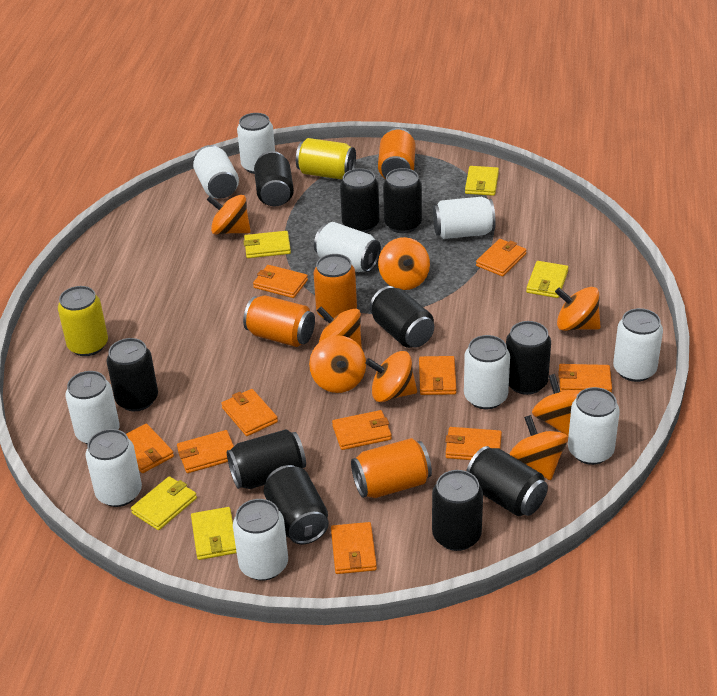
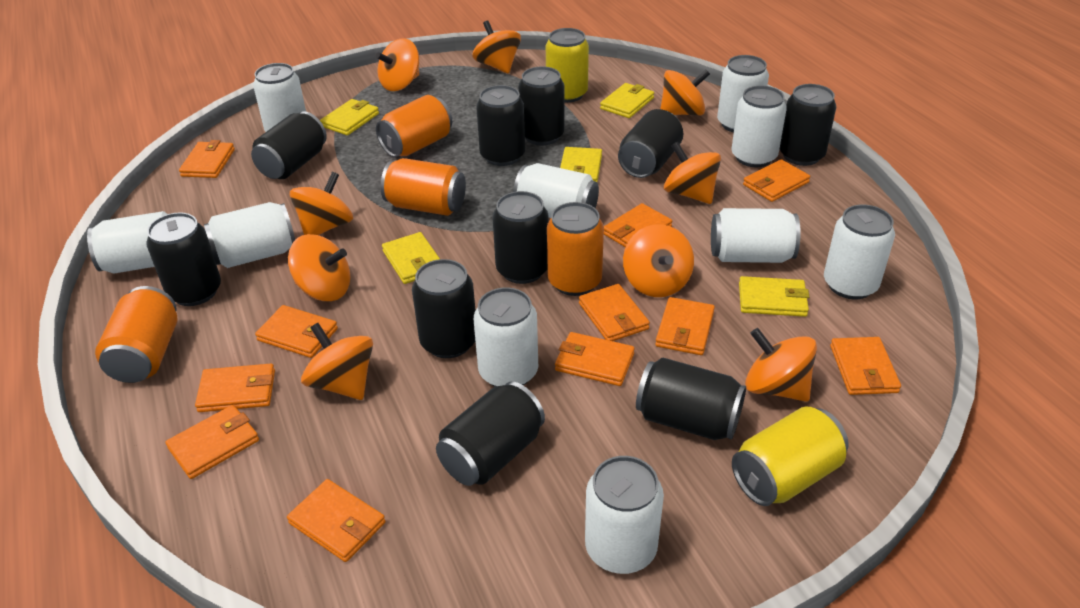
orange spinning top: [207,195,251,235] [309,335,366,393] [317,306,362,348] [365,351,417,402] [378,237,430,290] [509,415,568,480] [532,374,580,436] [555,287,601,331] = 8 -> [288,234,350,301] [290,172,353,235] [301,323,373,400] [375,38,419,91] [472,21,521,73] [623,224,694,297] [660,70,710,116] [664,142,721,204] [745,328,817,402] = 9
orange wallet: [126,424,174,473] [177,430,234,473] [221,389,278,436] [253,265,308,298] [331,522,377,574] [332,410,392,450] [419,356,456,395] [445,427,502,460] [476,239,526,276] [558,364,612,393] = 10 -> [165,405,259,479] [179,140,235,178] [195,364,275,412] [255,305,338,358] [287,479,385,562] [555,332,635,386] [579,284,650,341] [604,203,672,248] [655,297,715,355] [743,159,810,202] [830,337,901,395] = 11

